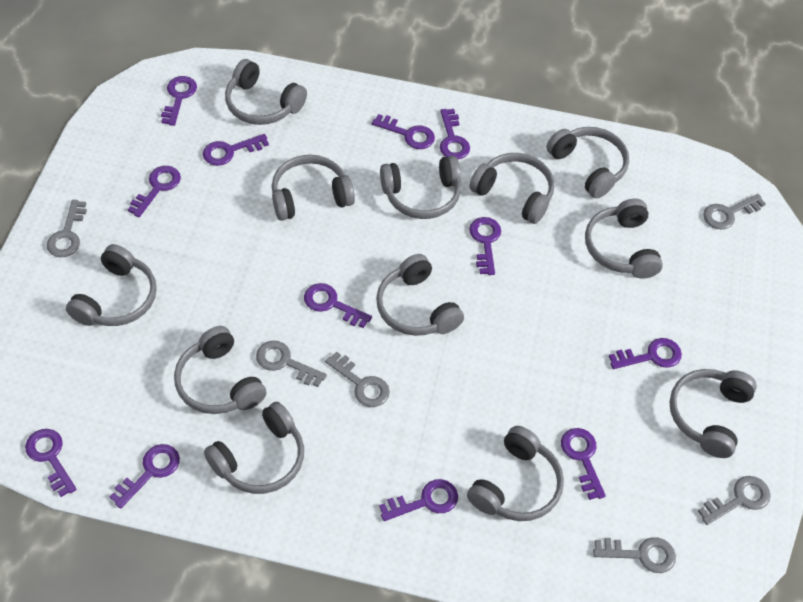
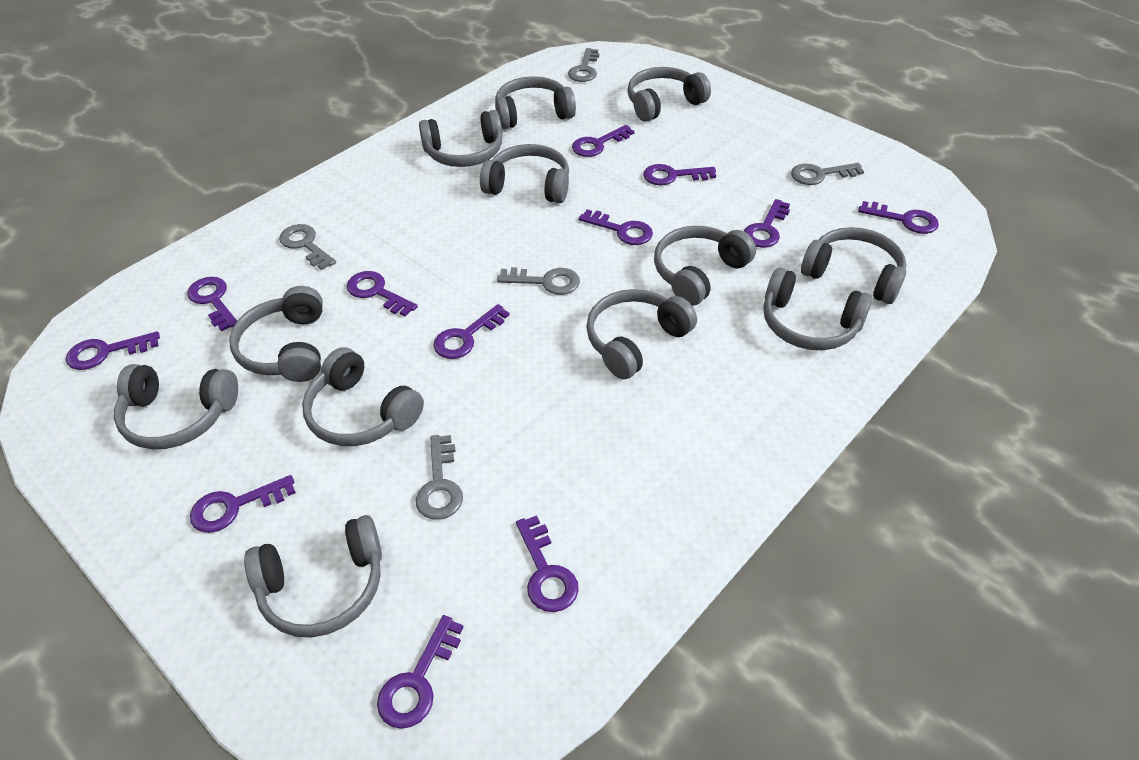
grey key: [47,200,87,257] [256,341,327,387] [325,351,390,407] [593,537,676,573] [698,476,771,525] [703,194,766,230] = 6 -> [279,224,336,270] [416,435,463,520] [497,267,580,295] [568,48,599,82] [791,163,864,185] = 5

